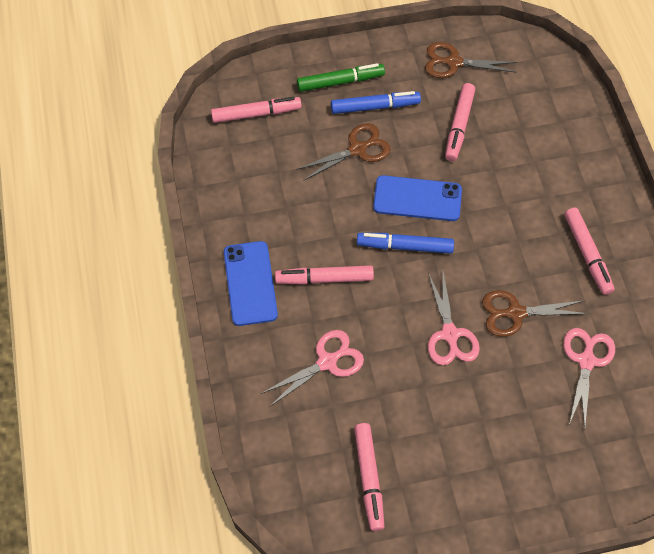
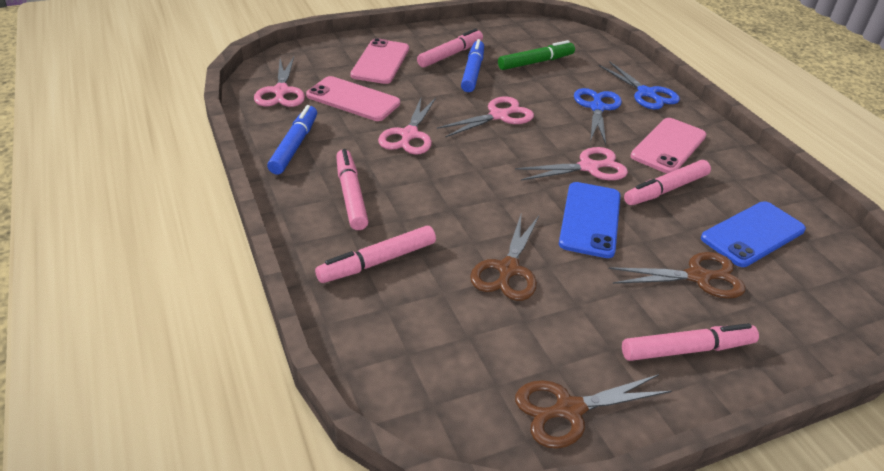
blue scissors: none = 0 -> [574,88,622,145] [599,61,680,109] = 2
pink phone: none = 0 -> [306,76,400,121] [350,38,409,84] [631,118,706,174] = 3
pink scissors: [261,330,364,406] [428,272,480,365] [563,328,615,428] = 3 -> [254,57,305,107] [378,98,436,154] [437,96,534,138] [515,147,628,180] = 4

